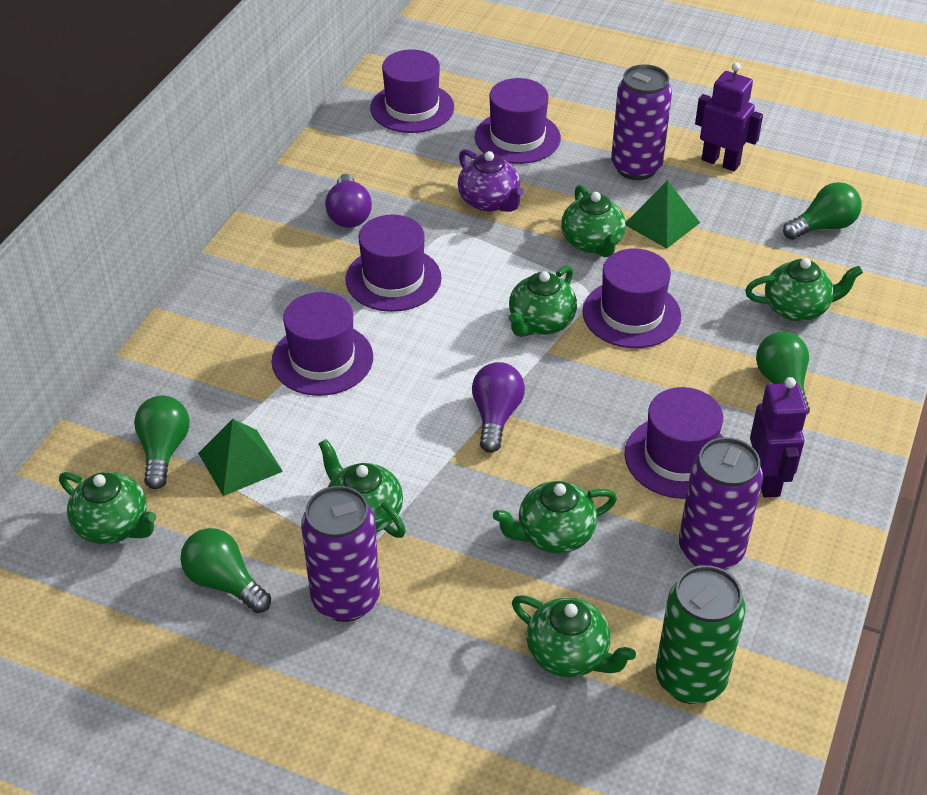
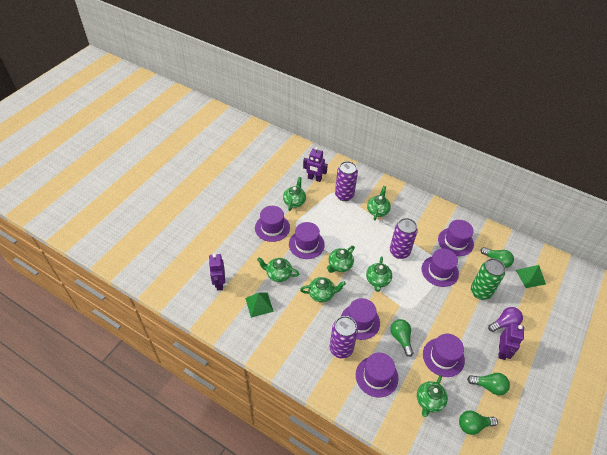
purple hat: [271,292,373,396] [345,215,442,312] [370,50,454,133] [475,78,561,164] [582,249,681,348] [624,387,723,499] = 6 -> [255,206,290,242] [289,222,325,259] [341,298,380,340] [356,353,398,397] [422,249,459,287] [423,334,465,377] [438,220,474,256] = 7
purple light bulb: [325,174,372,228] [472,362,525,453] = 2 -> [488,307,523,332] = 1
purple robot: [695,62,763,171] [750,377,807,497] = 2 -> [209,254,225,291] [303,147,328,182] [498,323,524,360] = 3
purple teapot: [458,149,524,212] = 1 -> none = 0

